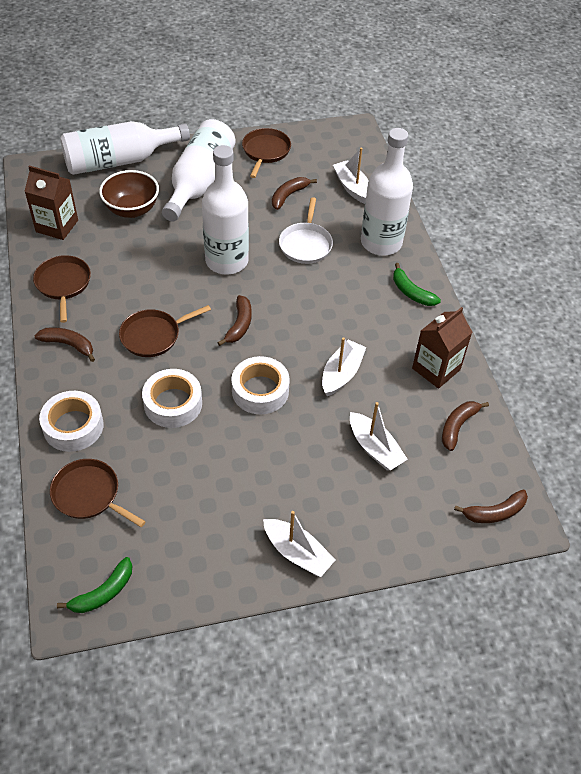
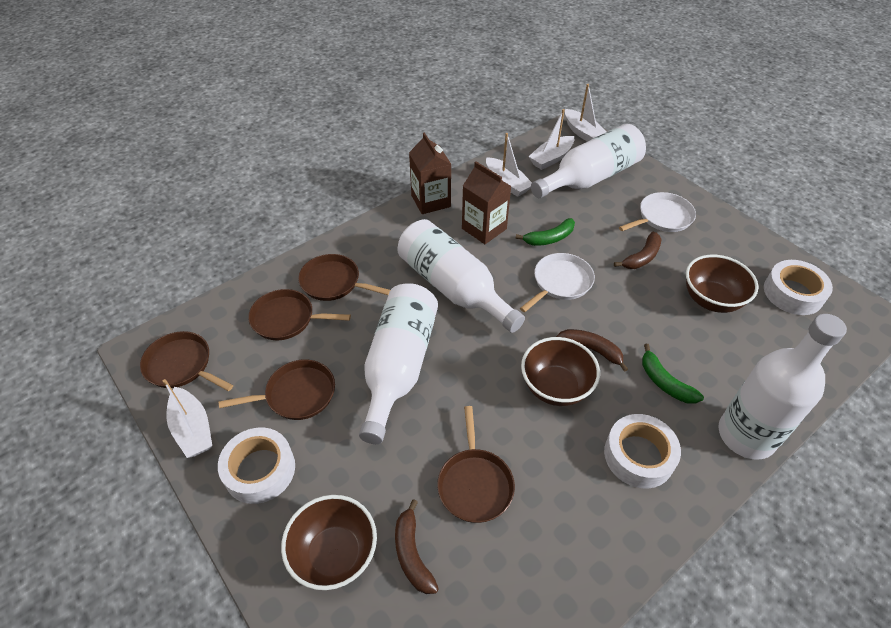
brown banana: [35,327,95,362] [217,295,252,346] [272,177,317,210] [442,401,489,451] [454,489,528,523] = 5 -> [395,499,439,594] [556,329,628,372] [614,232,661,269] = 3
brown bowl: [99,170,159,218] = 1 -> [281,495,377,590] [521,337,600,406] [686,255,758,313] = 3
brown pan: [33,255,91,323] [50,459,146,527] [119,305,211,357] [242,128,291,178] = 4 -> [140,331,233,391] [219,359,335,420] [248,289,351,340] [298,254,390,301] [437,406,515,523] = 5
white pan: [279,197,333,264] = 1 -> [520,253,595,312] [619,192,696,232] = 2

